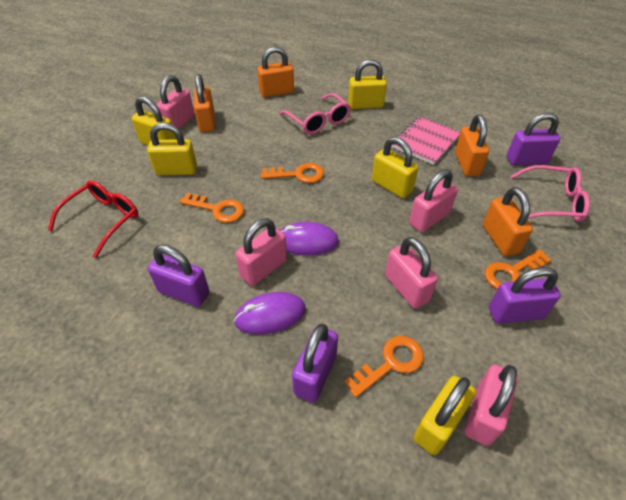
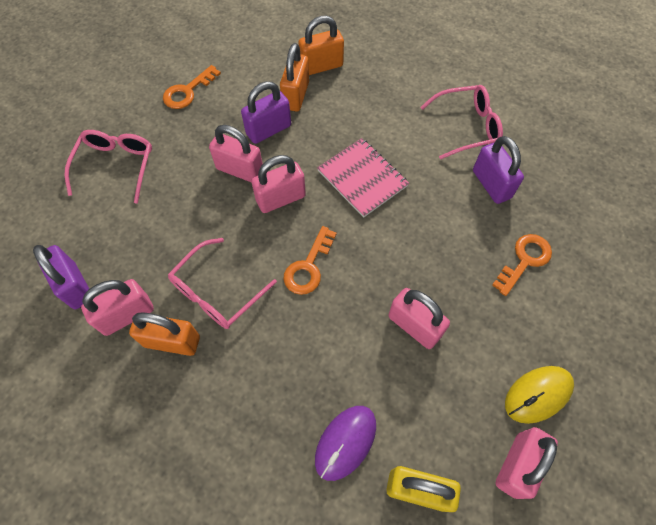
orange key: [180,193,244,223] [261,163,324,183] [345,336,424,398] [485,249,551,289] = 4 -> [163,65,221,109] [283,226,337,295] [492,234,552,296] = 3
orange padlock: [194,74,215,132] [257,47,294,97] [455,114,489,176] [483,187,533,256] = 4 -> [129,312,200,356] [280,43,309,112] [298,16,344,75] = 3
pink glasses: [280,93,351,135] [511,165,590,222] = 2 -> [65,130,152,204] [168,238,277,329] [421,85,503,159] = 3
purple mouse: [234,292,306,335] [280,222,339,256] = 2 -> [315,406,376,481] = 1
purple padlock: [148,245,210,307] [292,324,338,403] [489,267,561,324] [507,113,561,165] = 4 -> [33,245,89,309] [241,81,291,144] [473,136,524,204] = 3
red glasses: [48,180,138,258] = 1 -> none = 0
yellow mouse: none = 0 -> [505,366,574,424] = 1
yellow padlock: [132,96,176,145] [147,123,197,175] [348,59,387,109] [372,137,418,198] [414,376,476,455] = 5 -> [386,466,461,512] = 1

